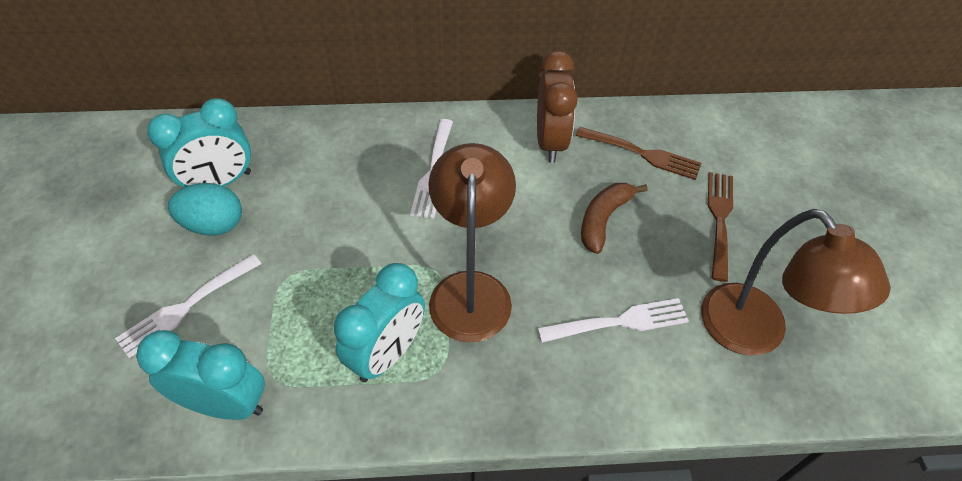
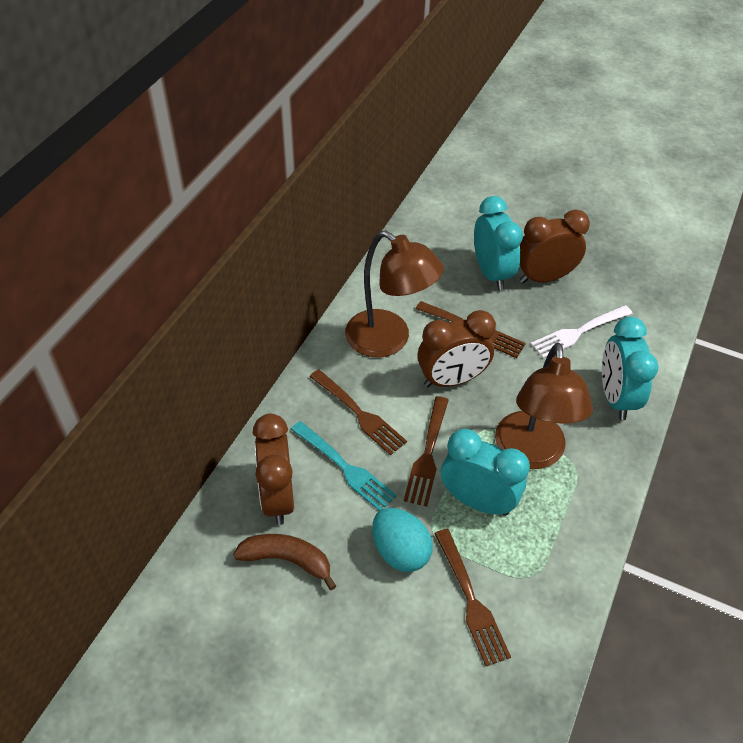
brown clock: [537,51,578,163] = 1 -> [253,414,294,525] [417,310,496,387] [520,210,590,284] = 3
brown fork: [576,127,701,180] [708,172,733,282] = 2 -> [309,369,407,455] [404,396,449,507] [416,301,526,358] [434,529,511,666] = 4
turquoise fork: none = 0 -> [291,421,397,511] = 1
white fork: [115,254,262,358] [410,119,453,219] [538,298,689,343] = 3 -> [531,305,633,358] = 1

